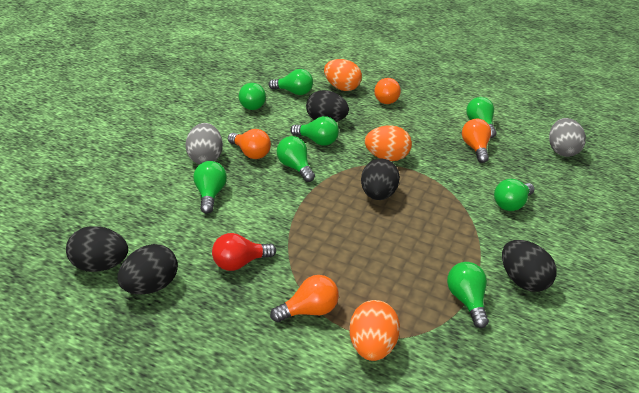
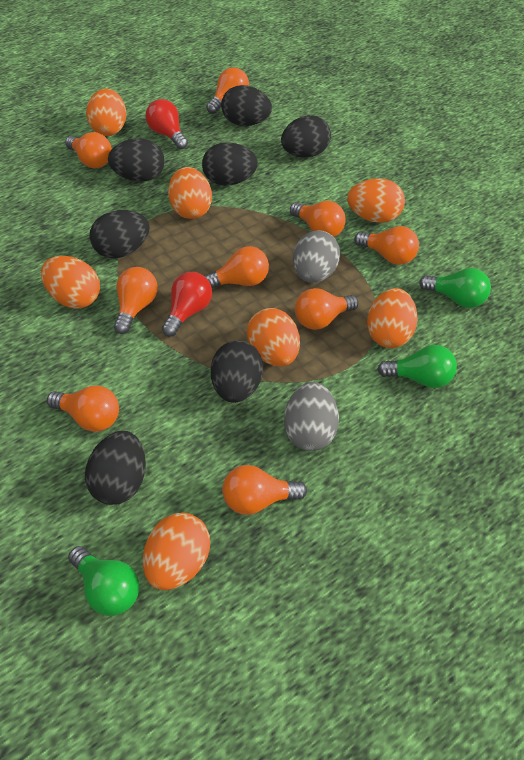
black egg: [66,226,128,272] [117,244,178,295] [306,90,349,122] [361,159,400,200] [502,240,557,292] = 5 -> [85,431,146,505] [90,210,150,258] [108,138,164,182] [202,142,258,186] [211,340,263,403] [221,85,272,126] [281,115,331,158] = 7
green light bulb: [193,161,227,214] [239,83,266,110] [269,69,313,95] [277,136,315,182] [290,116,339,146] [447,262,489,328] [466,97,497,138] [494,179,534,211] = 8 -> [68,546,139,616] [377,345,457,388] [419,268,491,308] = 3
orange egg: [324,59,362,91] [349,300,400,361] [365,125,412,161] = 3 -> [41,256,100,309] [86,88,126,136] [143,513,210,590] [168,167,212,219] [247,308,300,366] [347,178,405,223] [367,288,418,348] = 7
orange light bulb: [228,129,271,159] [270,275,339,322] [374,78,401,104] [462,119,491,163] = 4 -> [47,386,119,432] [65,132,112,168] [114,267,158,334] [204,246,269,288] [206,67,249,114] [222,465,307,515] [290,201,345,237] [295,288,358,330] [354,226,419,265] = 9
red light bulb: [212,233,276,271] = 1 -> [145,99,188,149] [162,272,212,337] = 2

